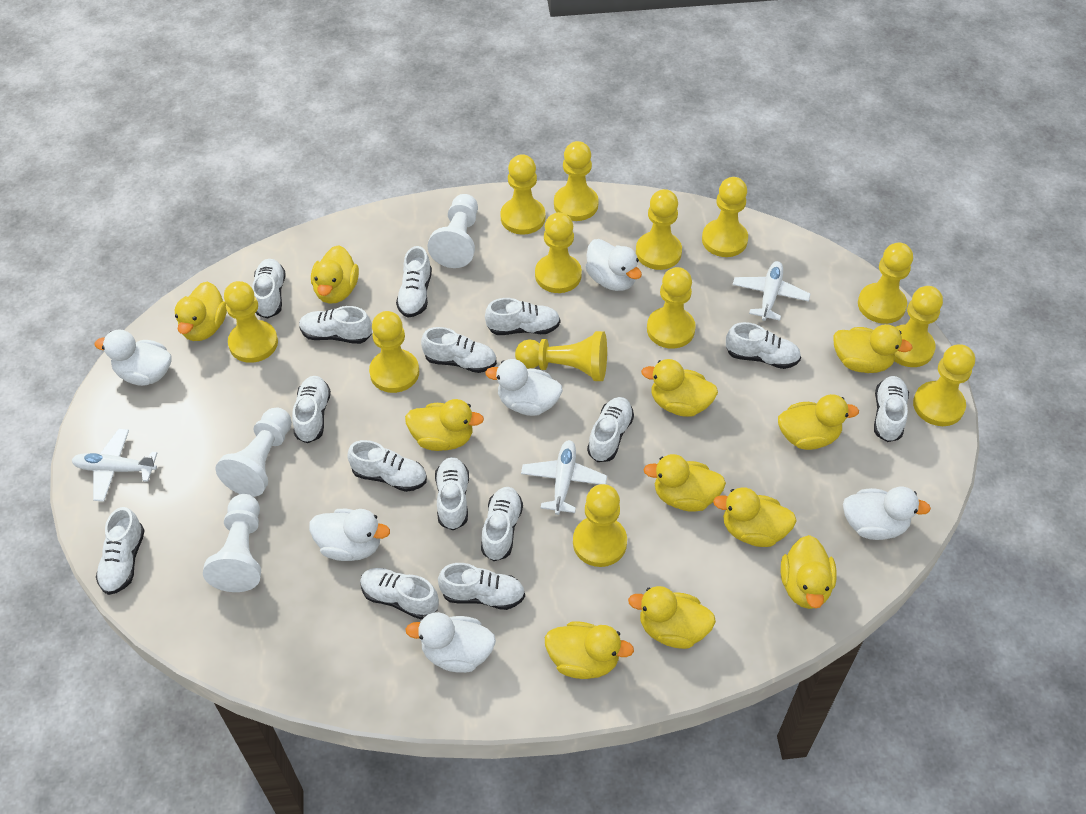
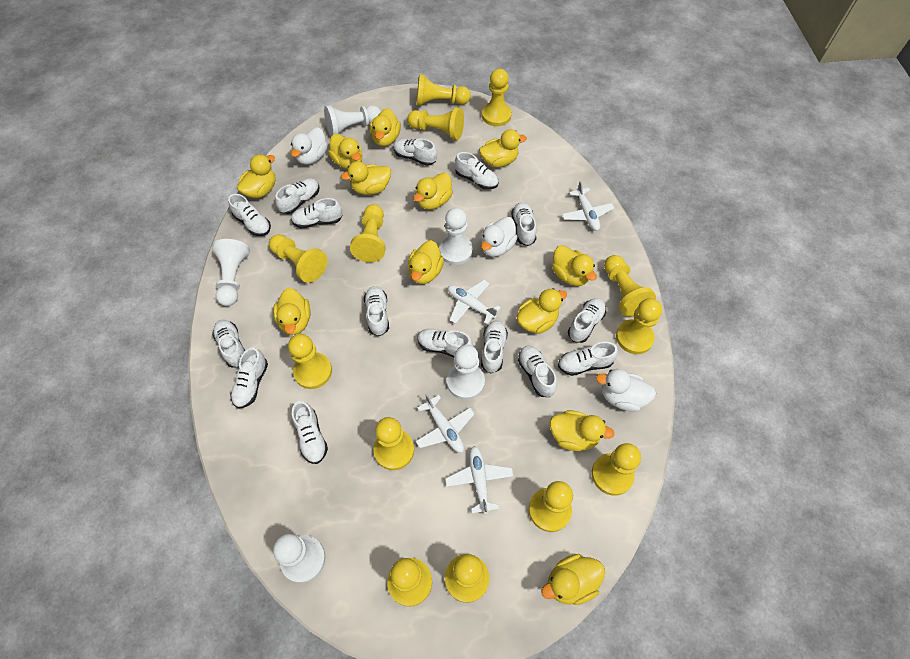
white duck: [94,330,172,386] [309,509,390,561] [405,612,496,673] [485,359,563,416] [585,239,642,291] [843,487,931,540] = 6 -> [291,127,328,165] [481,217,518,257] [596,369,656,412] = 3
white pawn: [203,494,261,592] [215,408,292,497] [428,194,478,268] = 3 -> [212,239,250,306] [273,534,326,583] [324,105,381,137] [439,208,473,265] [447,345,485,400] = 5
white plane: [72,429,157,502] [521,440,607,515] [733,261,810,321] = 3 -> [415,394,475,453] [445,446,513,515] [448,280,501,324] [562,181,614,231] = 4
yellow duck: [174,281,227,341] [311,245,359,304] [405,399,484,451] [545,621,634,679] [628,586,716,649] [641,359,718,417] [643,454,726,512] [713,487,797,547] [778,394,859,450] [781,535,837,609] [833,324,912,373] = 11 -> [237,154,276,198] [273,288,311,335] [328,134,362,169] [341,161,391,195] [370,108,401,146] [408,240,444,284] [414,173,453,210] [479,129,527,167] [517,288,567,334] [541,554,605,605] [550,410,615,451] [552,245,597,286] = 12

